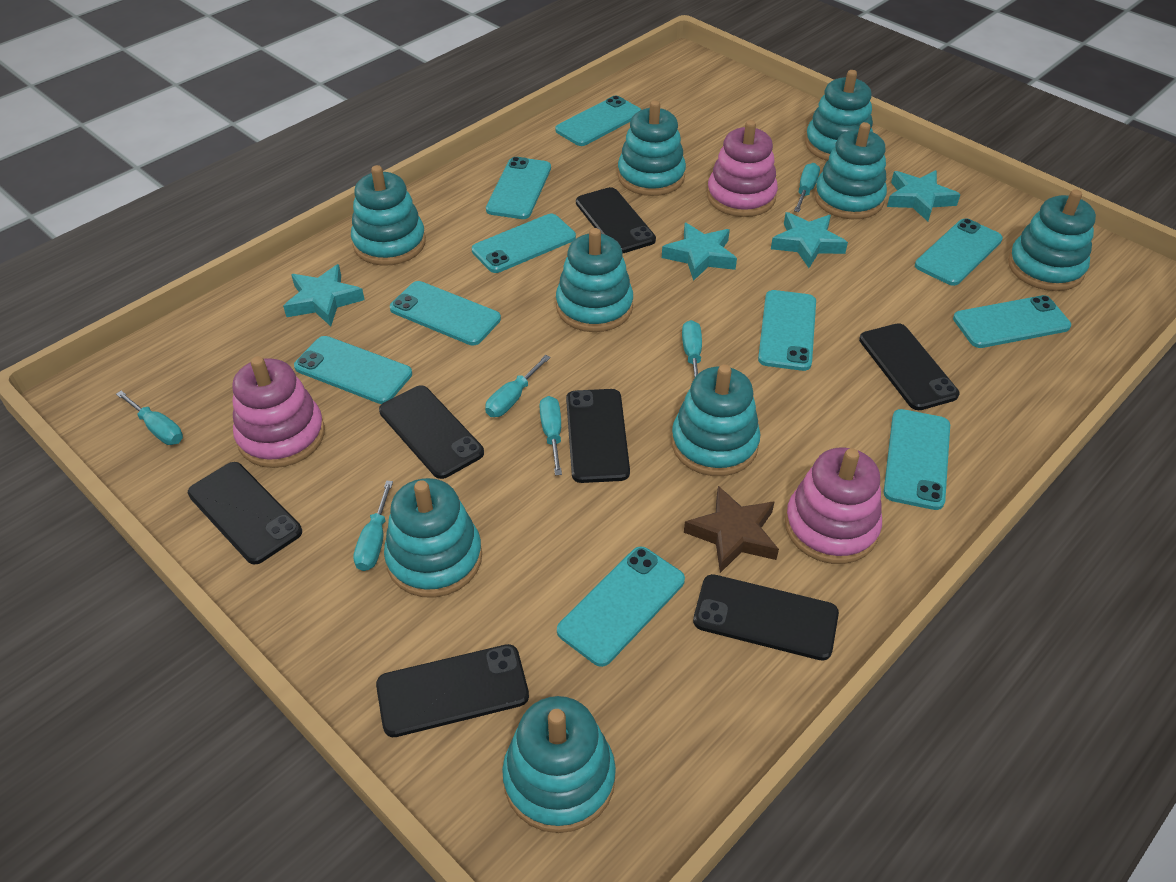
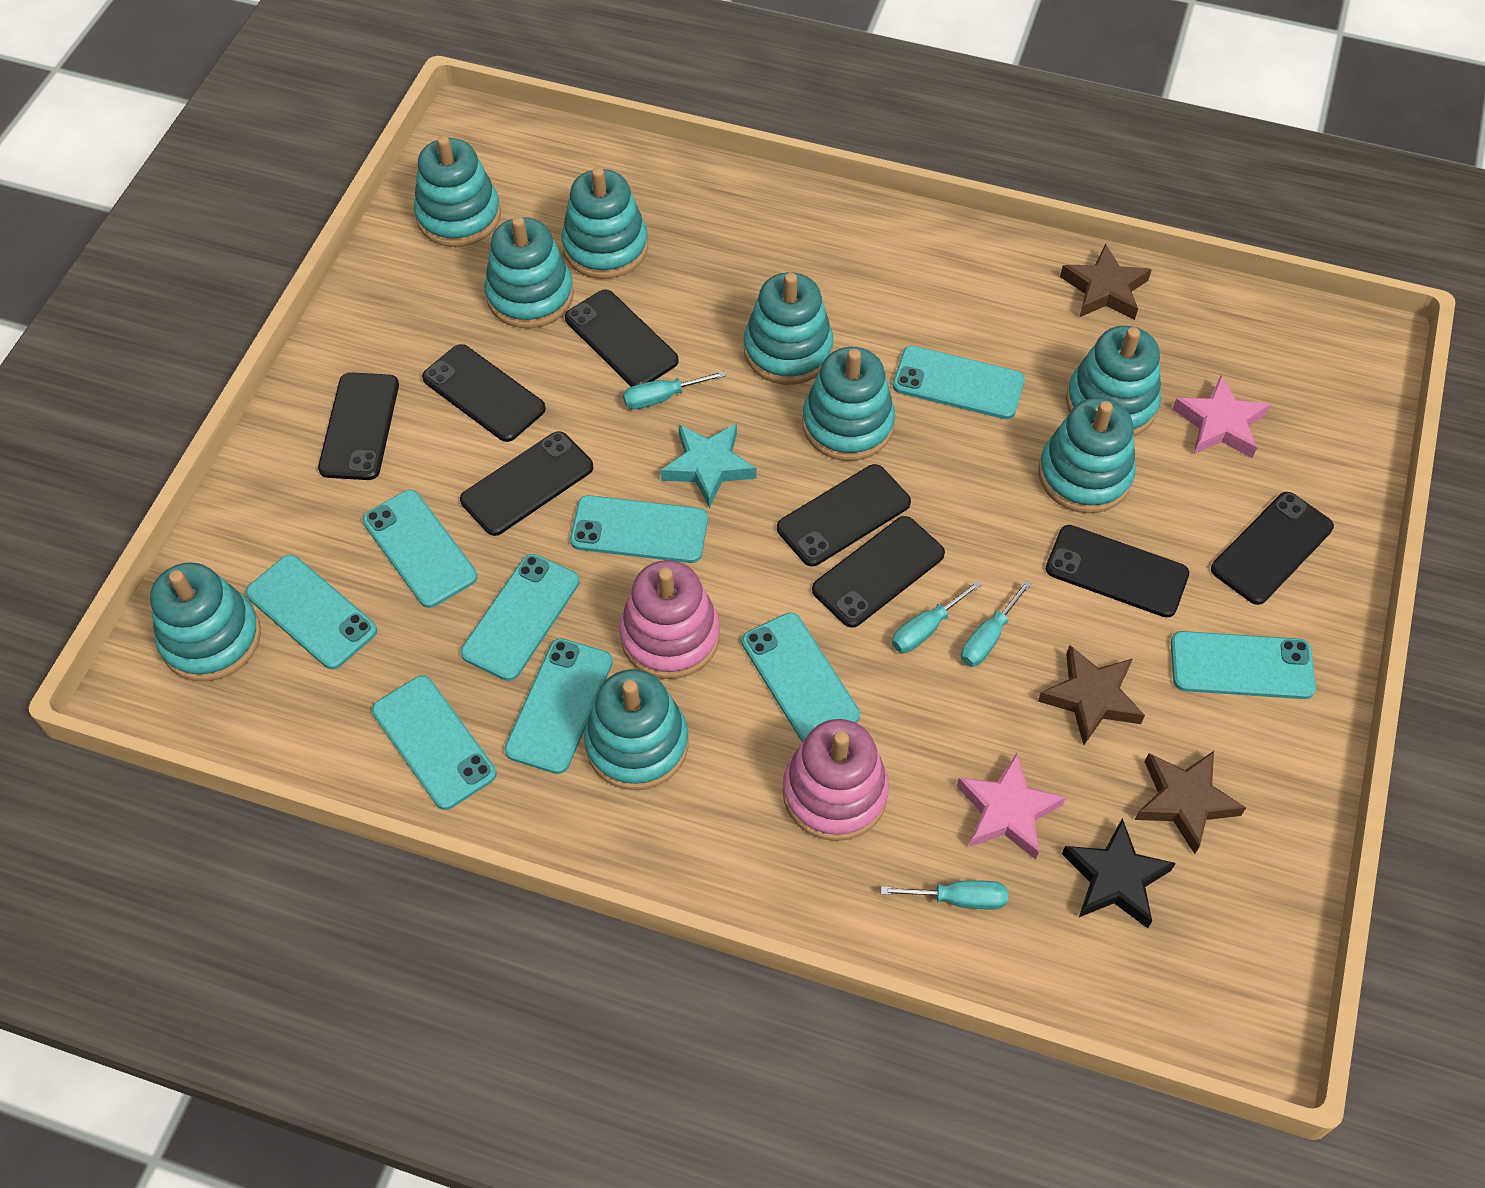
black phone: [188,462,302,565] [376,644,529,737] [379,385,484,479] [566,389,630,483] [576,187,656,253] [693,574,839,661] [859,323,959,410] = 7 -> [318,372,399,480] [422,344,546,442] [460,431,593,536] [565,290,679,387] [777,464,911,566] [812,516,945,628] [1046,525,1189,618] [1211,492,1334,605] = 8
black star: none = 0 -> [1062,818,1176,928] = 1
brown star: [684,486,779,573] = 1 -> [1038,645,1145,745] [1060,243,1152,320] [1134,751,1246,854] = 3
pink stacking toy: [232,356,325,468] [707,120,778,217] [785,447,882,564] = 3 -> [619,560,720,679] [783,719,889,841] = 2
pink star: none = 0 -> [957,753,1066,860] [1172,375,1271,458] = 2
turquoise phone: [294,336,412,404] [390,281,501,345] [472,214,576,273] [486,157,551,219] [555,96,641,146] [557,547,685,667] [758,290,816,371] [884,409,950,510] [915,218,1003,286] [953,295,1071,348] = 10 -> [246,555,377,669] [363,490,478,608] [372,675,497,810] [461,554,580,681] [504,638,613,774] [570,495,708,563] [742,613,860,742] [893,346,1025,419] [1171,631,1316,699] = 9
turquoise screwdriver: [116,391,183,445] [353,481,393,571] [485,355,551,417] [539,396,562,475] [682,320,702,378] [794,163,820,212] = 6 -> [623,371,726,409] [881,880,1008,910] [892,580,982,653] [961,580,1032,667] = 4
turquoise star: [283,264,365,326] [662,223,737,281] [771,212,848,268] [887,170,961,221] = 4 -> [661,423,757,508] = 1

